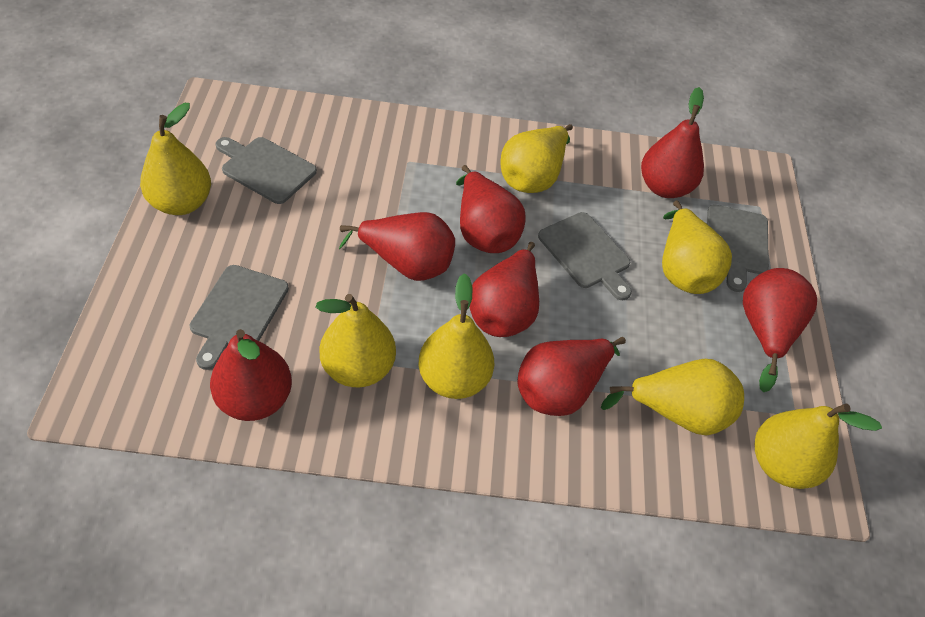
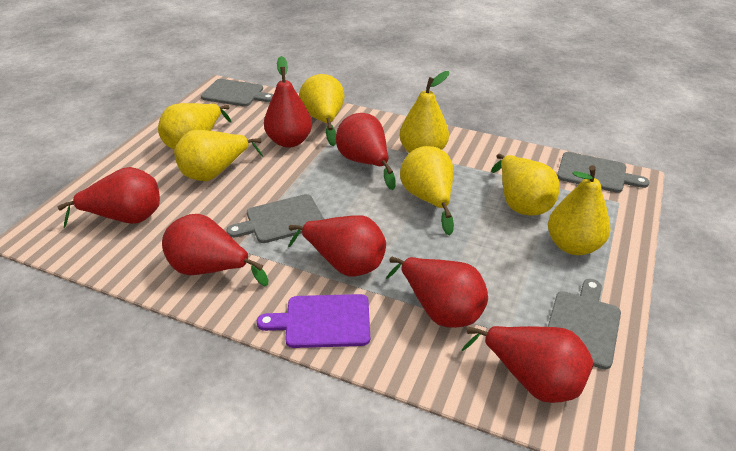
purple cutting board: none = 0 -> [257,294,370,348] = 1

